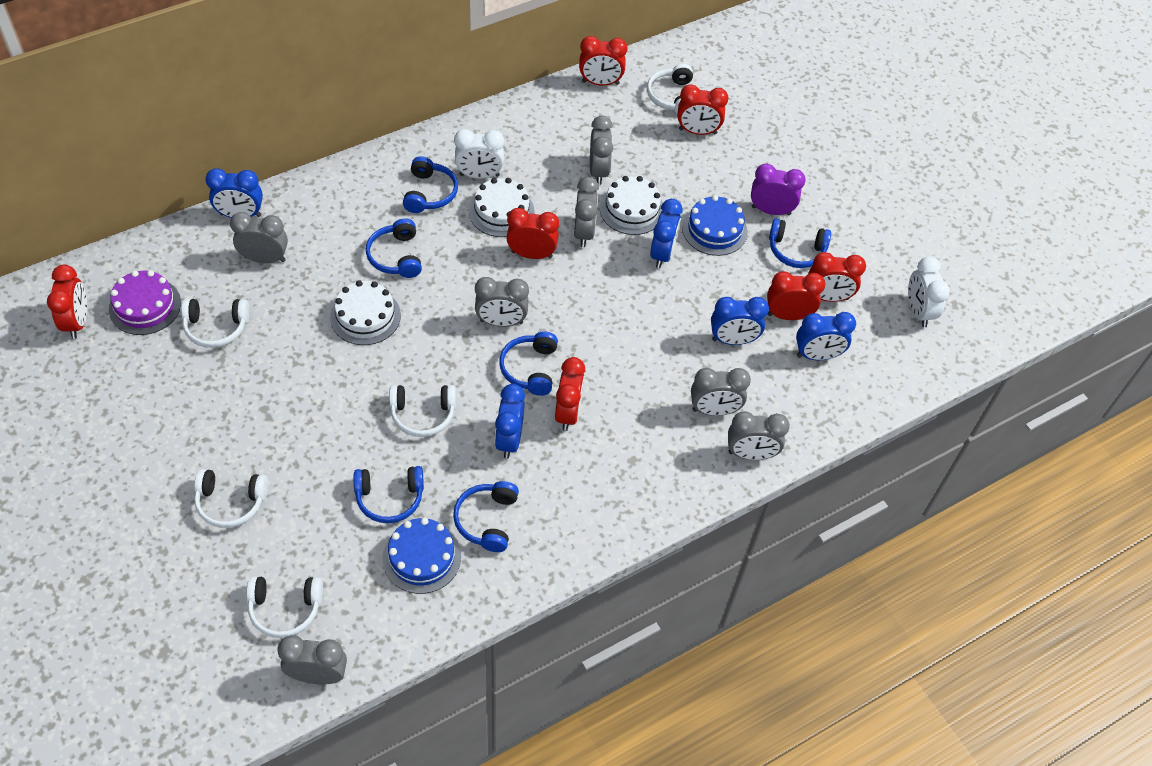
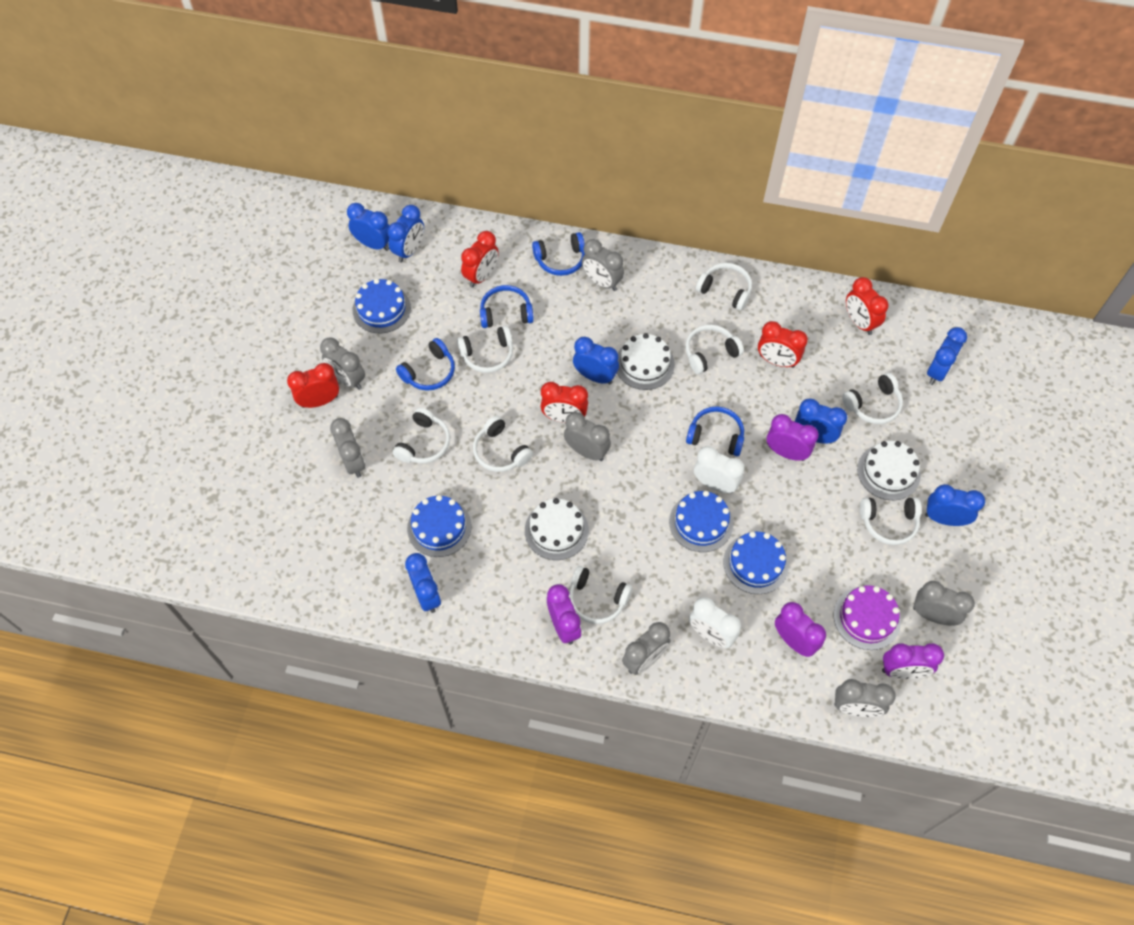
blue cake: [382,518,461,594] [682,195,748,256] = 2 -> [353,279,411,334] [407,495,471,557] [669,491,733,552] [723,532,789,594] = 4
blue clock: [205,168,263,218] [495,384,525,458] [650,199,683,268] [711,297,769,345] [796,312,856,360] = 5 -> [347,203,389,251] [387,205,424,263] [405,553,441,613] [573,337,619,384] [795,398,847,444] [925,484,985,526] [927,327,967,385] = 7
blue headphones: [354,466,424,523] [366,218,422,278] [403,156,458,213] [453,481,519,552] [499,331,558,396] [769,219,831,268] = 6 -> [396,338,455,391] [480,285,534,328] [532,232,585,276] [686,406,744,456] = 4
purple clock: [751,163,806,216] = 1 -> [547,584,581,645] [767,414,819,461] [775,602,826,657] [882,643,944,679] = 4
red clock: [47,265,87,339] [506,208,559,259] [555,357,585,431] [579,36,627,86] [677,84,729,135] [767,271,825,320] [808,252,866,302] = 7 -> [287,363,339,408] [461,231,499,288] [540,382,588,423] [758,321,808,368] [846,277,889,335] = 5
white headphones: [181,299,249,348] [194,469,268,528] [246,576,323,638] [389,385,456,437] [647,64,693,114] = 5 -> [392,408,450,463] [457,326,513,373] [473,415,533,472] [569,566,632,624] [685,325,744,374] [696,263,752,310] [842,373,903,424] [860,497,922,545] = 8

